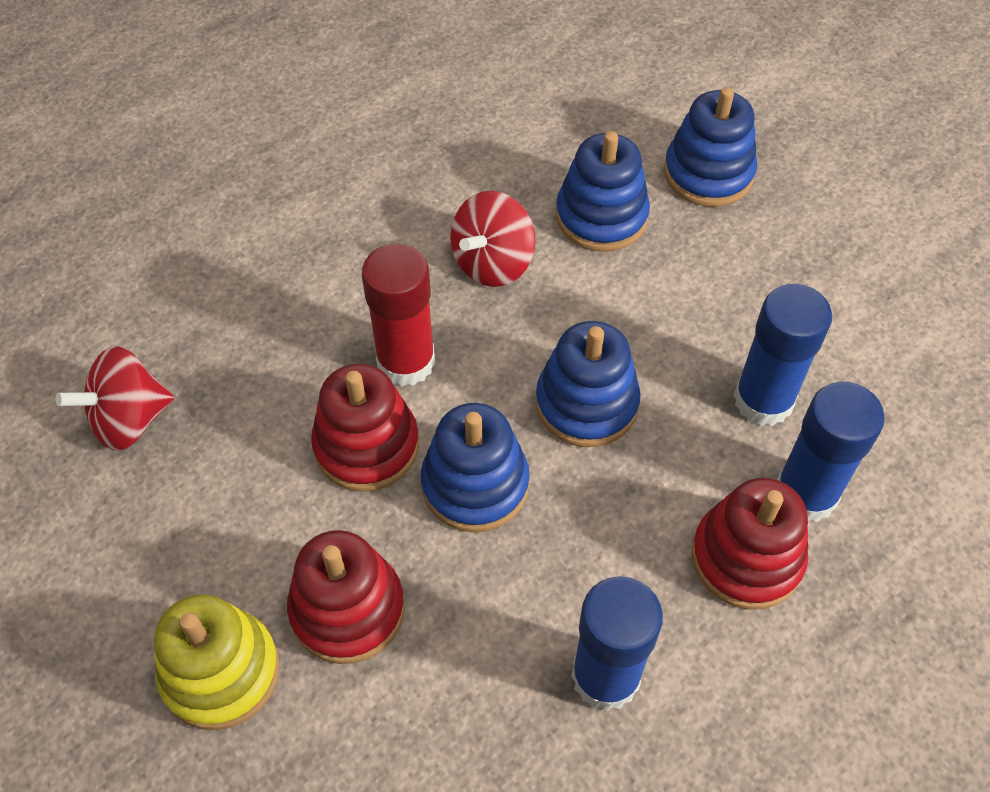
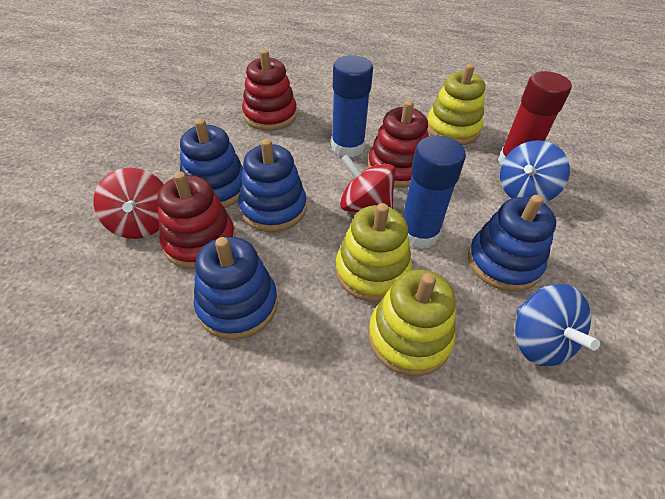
blue glue stick: [571,576,663,711] [734,284,832,426] [777,382,885,522] = 3 -> [331,55,373,157] [403,135,466,249] = 2
blue spinning top: none = 0 -> [500,140,570,203] [515,284,600,366] = 2
yellow stacking toy: [154,594,280,730] = 1 -> [335,203,412,302] [368,270,455,376] [427,64,485,145] = 3

